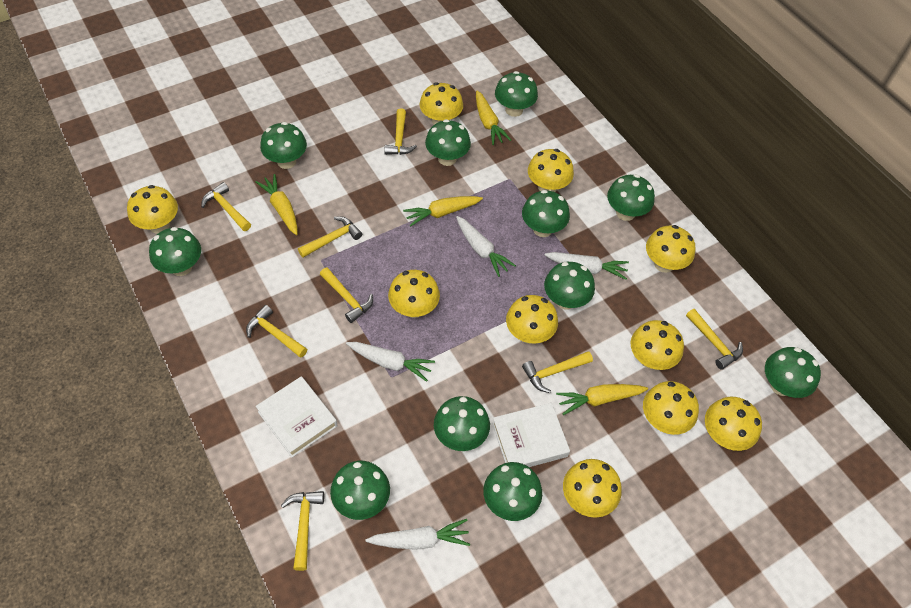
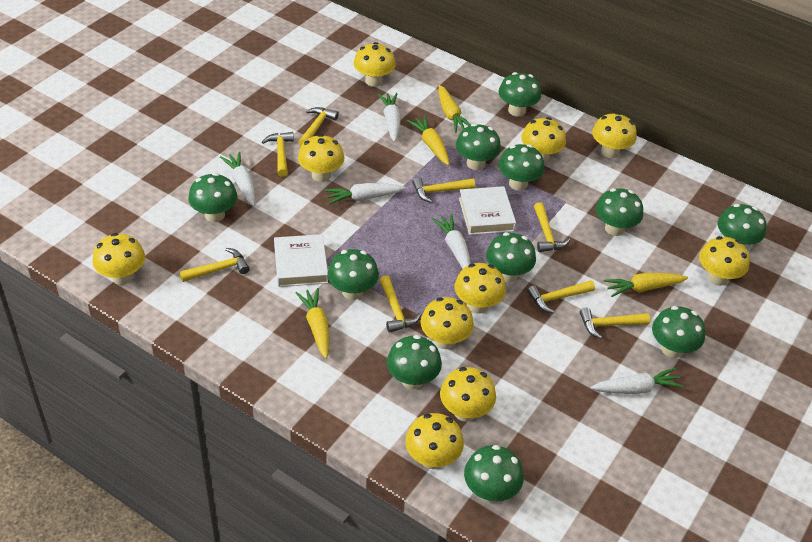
white carrot: [346,342,435,382] [366,519,470,550] [456,216,516,277] [545,252,629,280] = 4 -> [220,152,255,206] [325,183,406,205] [378,93,401,142] [432,214,471,269] [591,368,684,394] = 5

